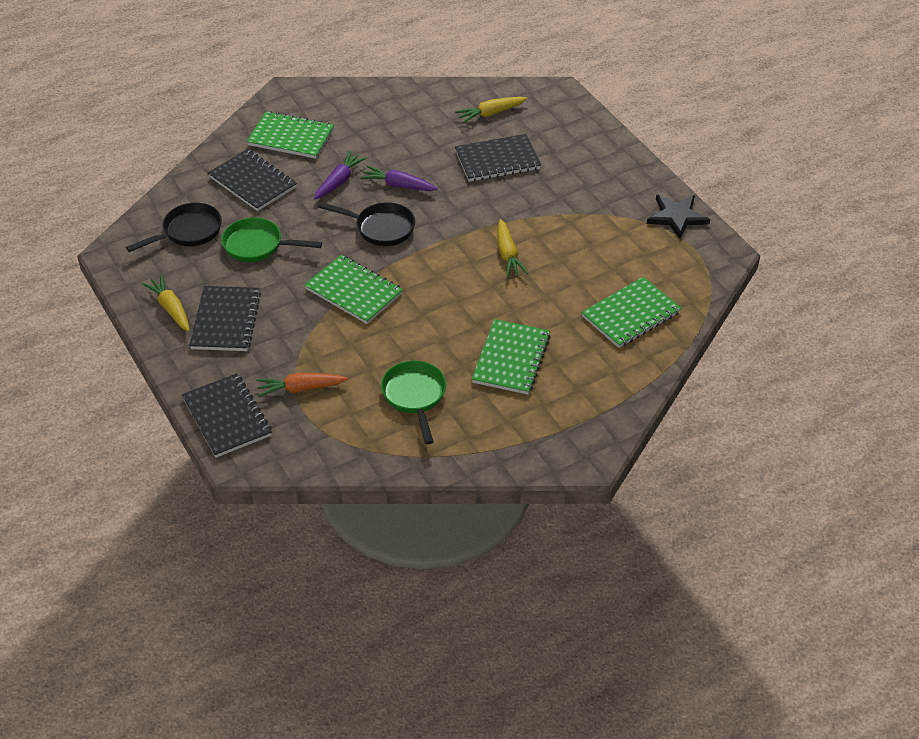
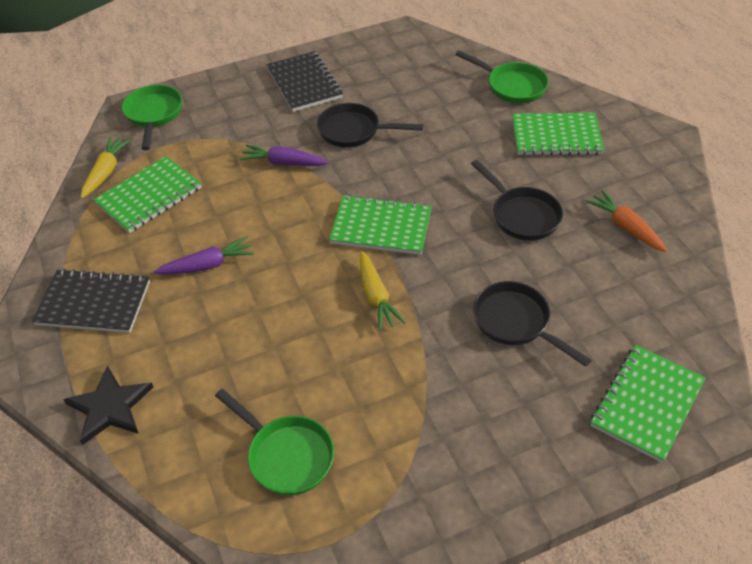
black notebook: [182,373,272,458] [189,286,261,351] [208,149,297,211] [455,134,541,182] = 4 -> [32,268,150,333] [266,51,343,112] = 2
black pan: [126,203,222,252] [317,202,415,246] = 2 -> [317,103,423,148] [471,160,563,241] [473,281,592,367] = 3
green pan: [221,218,322,262] [381,361,446,444] = 2 -> [122,85,182,150] [215,389,334,496] [455,50,549,104] = 3
yellow carrot: [142,275,189,332] [455,97,528,123] [498,219,528,277] = 3 -> [81,137,131,198] [360,251,406,331] = 2

